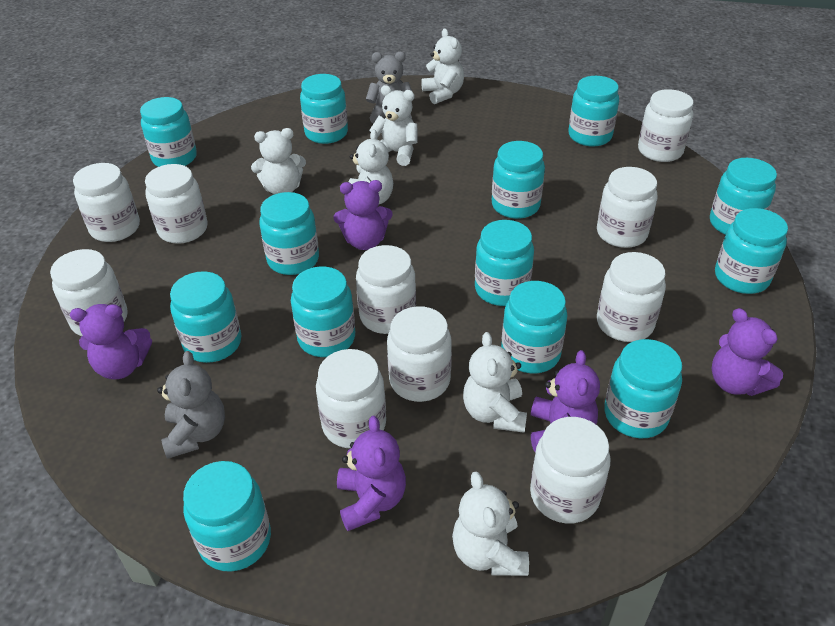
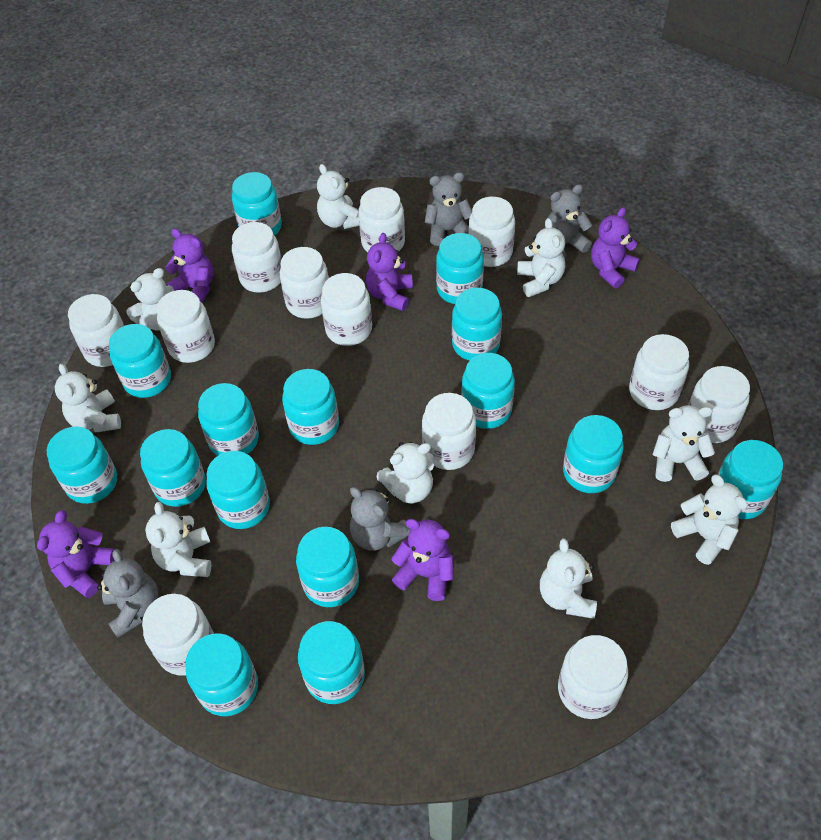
grey teddy bear: [157,351,225,459] [366,52,415,124] = 2 -> [97,549,159,638] [350,487,410,551] [425,172,472,246] [545,184,592,258] = 4
turquoise jar: [140,97,197,167] [170,271,241,363] [183,461,271,572] [259,192,319,275] [291,267,355,357] [300,74,348,144] [475,220,534,306] [492,141,545,219] [501,281,568,373] [569,76,619,147] [604,339,682,438] [710,158,777,235] [715,208,788,294] = 13 -> [47,427,117,504] [109,324,171,398] [140,429,206,507] [185,633,258,716] [198,383,259,456] [206,451,270,529] [232,172,282,236] [282,369,339,445] [296,527,359,607] [298,621,365,704] [436,233,484,304] [452,288,502,361] [461,353,515,429] [563,415,624,493] [718,440,783,519] = 15
white jar: [50,249,127,336] [73,163,140,242] [145,164,208,244] [316,349,386,449] [356,245,416,334] [387,306,452,402] [530,417,611,523] [597,167,657,248] [597,252,666,342] [638,89,694,162] = 10 -> [68,294,124,367] [142,594,214,676] [156,290,215,363] [232,222,282,293] [280,247,329,319] [321,273,372,346] [358,187,405,252] [422,393,476,470] [468,197,515,267] [558,635,628,719] [629,334,689,410] [688,366,750,443] = 12
white teddy bear: [251,128,306,195] [349,129,393,204] [369,85,418,166] [421,28,464,104] [452,472,529,576] [463,332,527,433] = 6 -> [55,364,121,432] [127,268,174,331] [145,502,211,577] [317,164,359,229] [377,442,434,503] [517,218,565,297] [540,538,597,619] [652,405,715,482] [671,475,748,565] = 9

